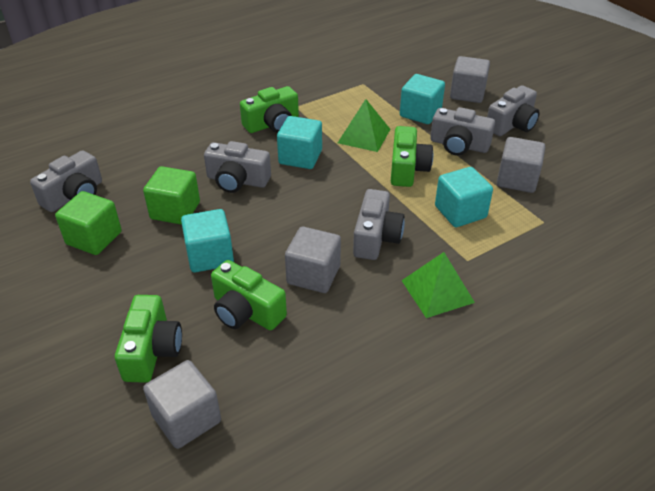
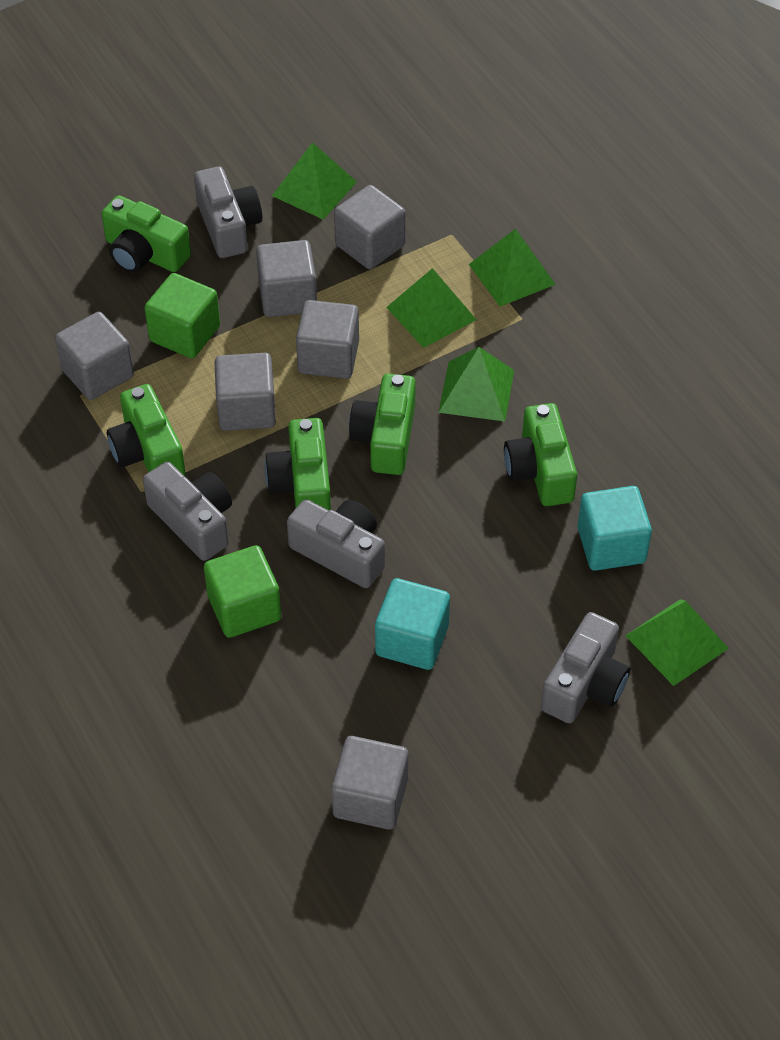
green camera: [115,295,182,383] [211,260,287,330] [240,86,299,133] [391,126,433,187] = 4 -> [102,195,191,273] [107,384,185,476] [265,418,331,510] [349,374,416,475] [504,403,577,506] = 5
green pyramid: [338,99,390,152] [401,252,475,318] = 2 -> [272,142,357,220] [386,268,476,348] [438,347,514,422] [469,229,556,307] [625,599,729,686] = 5
grey camera: [30,150,102,212] [204,141,271,193] [353,189,405,260] [430,107,495,156] [487,85,540,136] = 5 -> [143,462,232,561] [194,166,262,258] [287,499,385,588] [541,612,630,723] = 4
grey cube: [143,360,221,449] [285,227,341,293] [450,56,490,103] [497,137,545,193] = 4 -> [55,312,134,400] [214,353,276,431] [256,240,317,317] [296,300,359,379] [332,736,408,830] [334,185,406,269] = 6
turquoise cube: [181,209,234,272] [277,116,322,169] [400,74,445,124] [435,167,493,227] = 4 -> [375,578,450,670] [578,486,652,571] = 2

